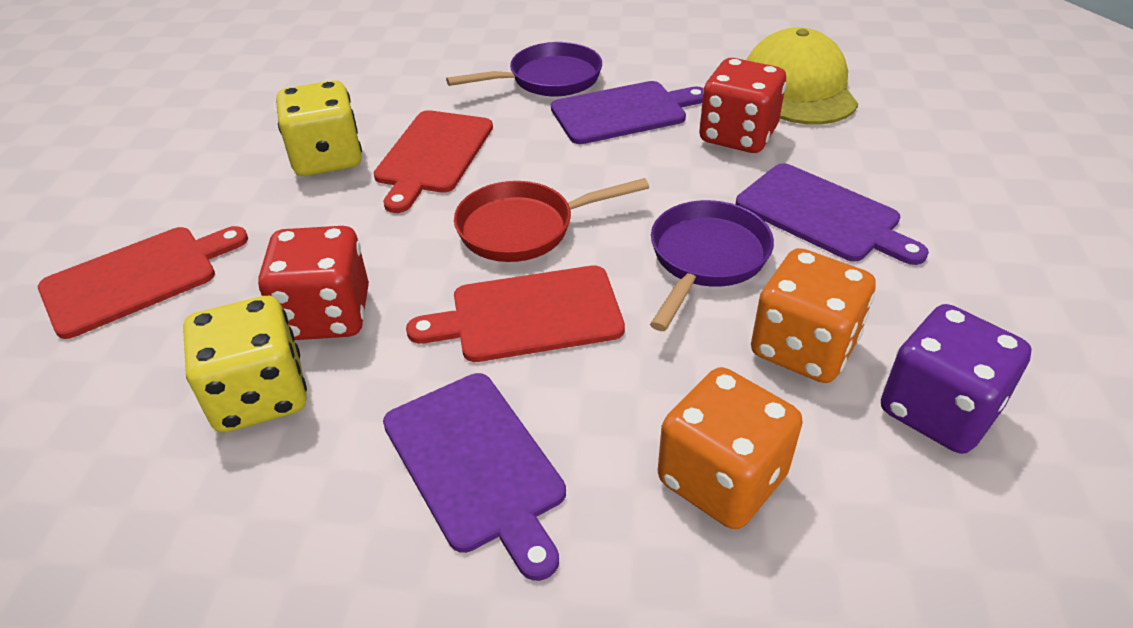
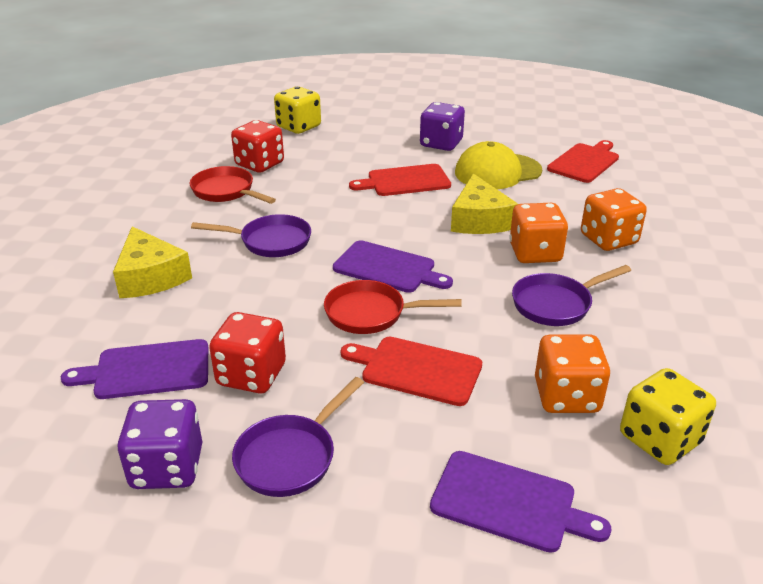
orange dice: [658,367,803,529] [751,248,876,383] = 2 -> [509,203,568,263] [535,334,610,413] [581,188,647,251] = 3
purple dice: [881,304,1032,454] = 1 -> [117,399,202,489] [420,102,465,151] = 2
purple pan: [446,42,602,96] [650,200,774,331] = 2 -> [191,214,311,257] [232,377,364,497] [512,265,631,326] = 3
red pan: [454,178,649,262] = 1 -> [190,166,276,204] [324,280,462,334] = 2
yellow cheese: none = 0 -> [113,226,192,298] [451,173,518,234] = 2

